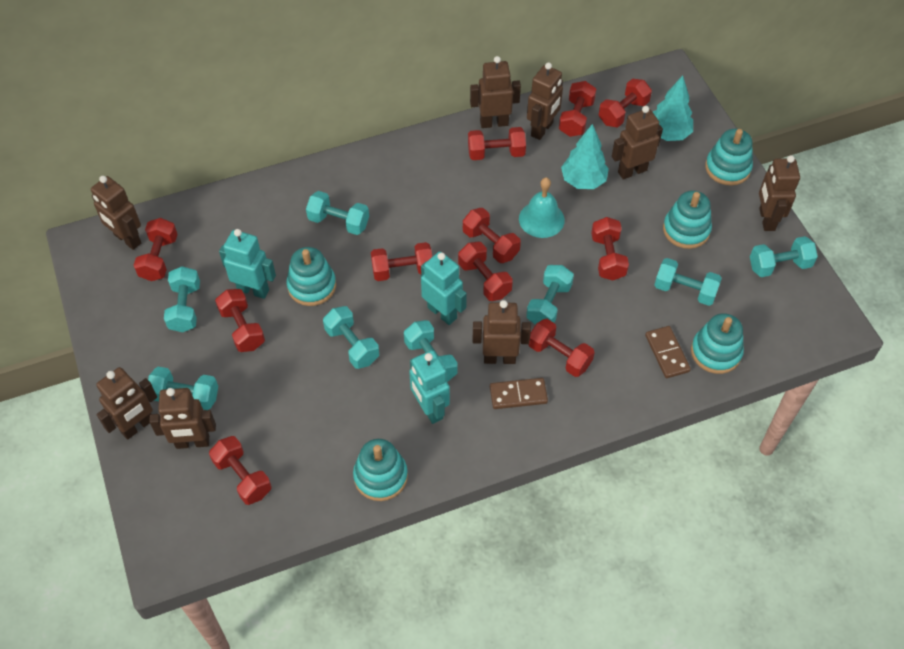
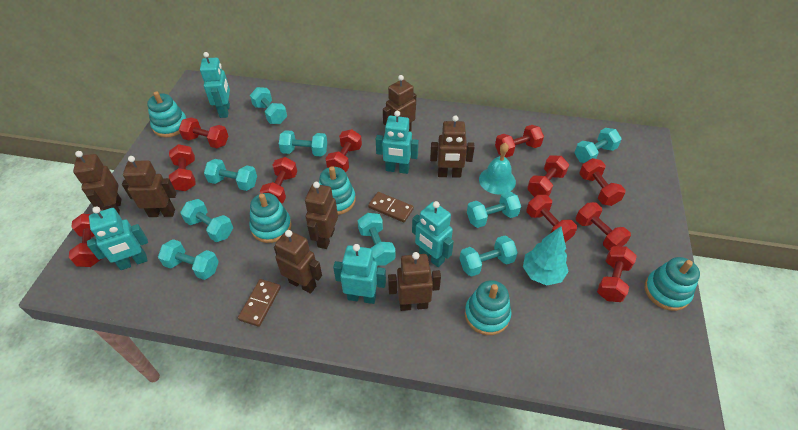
brown robot: [91,176,141,250] [96,367,157,440] [149,388,216,449] [470,56,521,128] [473,300,531,364] [527,63,563,140] [612,106,663,179] [759,155,800,231] = 8 -> [73,151,121,214] [122,156,177,217] [274,230,322,294] [305,182,338,249] [383,75,416,132] [388,252,441,311] [430,115,475,178] = 7
turquoise dumbbell: [148,367,218,410] [164,266,200,332] [306,191,369,235] [323,306,379,369] [404,320,458,382] [526,265,574,325] [654,258,722,306] [750,236,818,277] = 8 -> [158,239,219,280] [180,199,233,242] [204,159,257,191] [250,87,287,124] [279,130,327,157] [358,213,396,266] [460,236,518,277] [467,191,521,228] [575,128,622,163] = 9
turquoise robot: [219,229,276,299] [409,350,450,424] [421,251,467,325] = 3 -> [87,206,148,270] [200,52,230,118] [333,244,386,304] [376,111,419,174] [412,201,454,267] = 5
turquoise tree: [561,124,609,189] [653,75,693,141] = 2 -> [523,226,569,286] = 1

